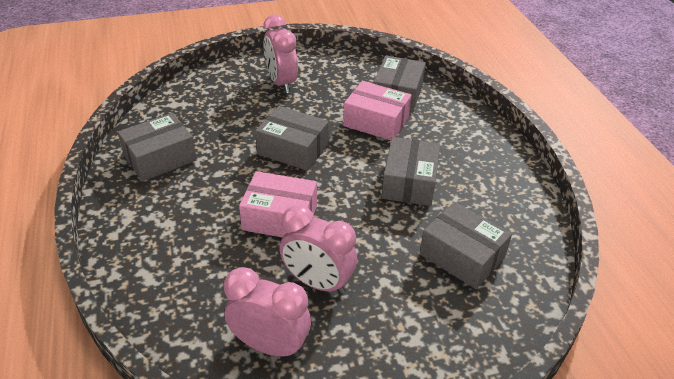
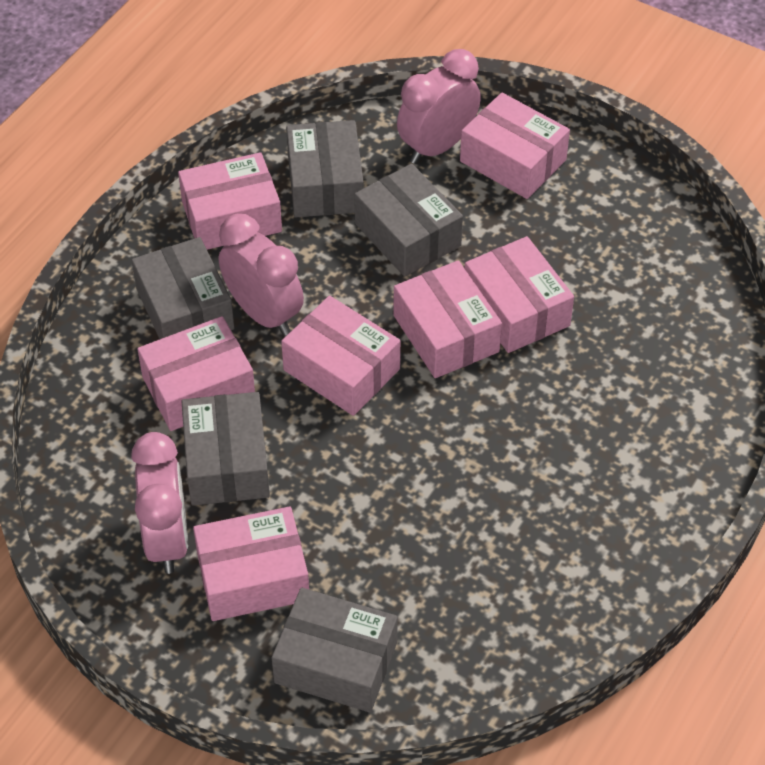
pink box: [239,171,317,237] [343,81,412,140] = 2 -> [137,316,255,431] [178,152,282,250] [193,507,309,621] [281,296,400,416] [393,261,502,378] [460,93,570,199] [465,236,574,353] = 7

